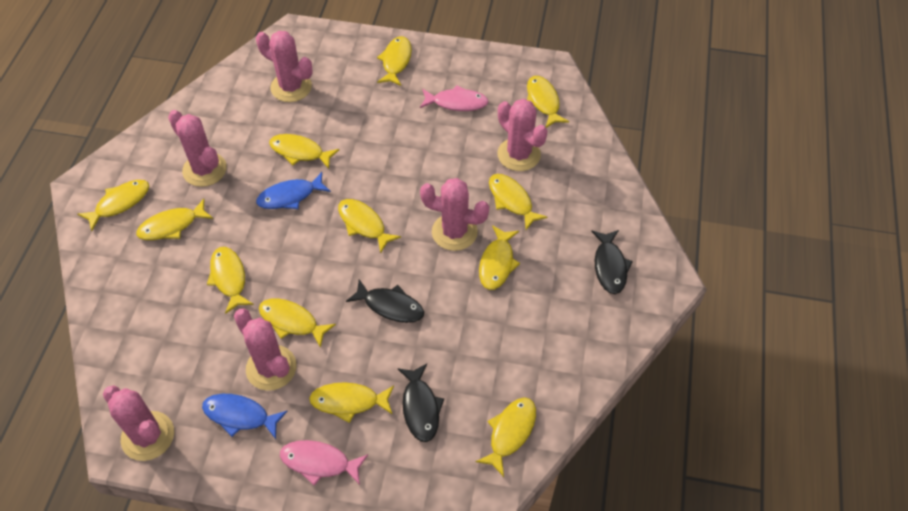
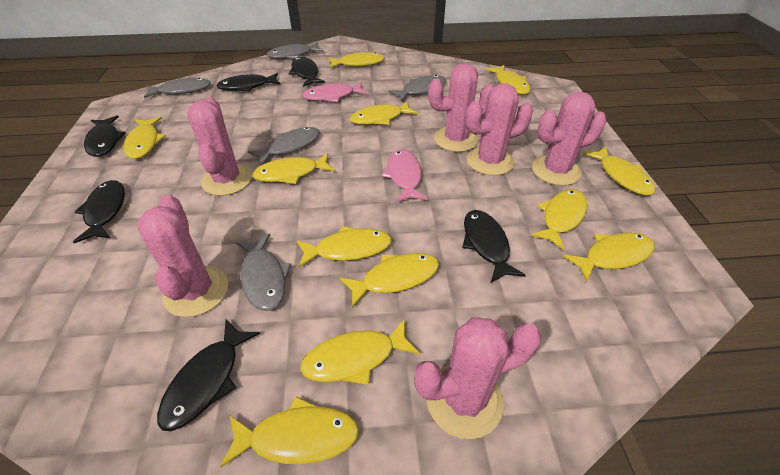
black fish: [346,279,424,323] [397,364,444,442] [591,230,633,294] = 3 -> [73,180,125,243] [84,115,126,157] [157,319,260,431] [216,73,281,92] [289,57,325,87] [462,210,526,283] = 6
blue fish: [202,394,288,439] [256,172,331,209] = 2 -> none = 0
grey fish: none = 0 -> [144,78,211,98] [236,234,291,311] [248,127,320,165] [267,42,323,59] [388,75,446,101] = 5

